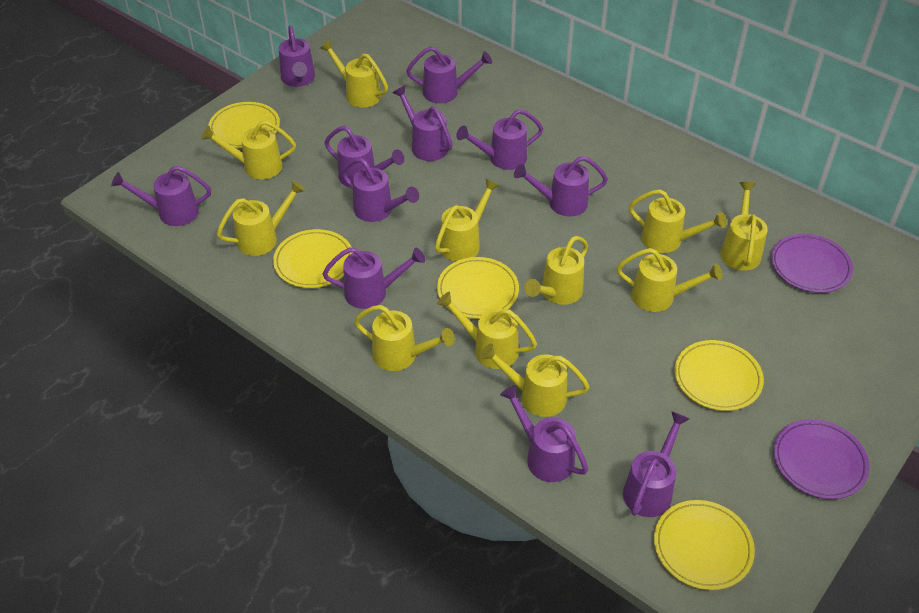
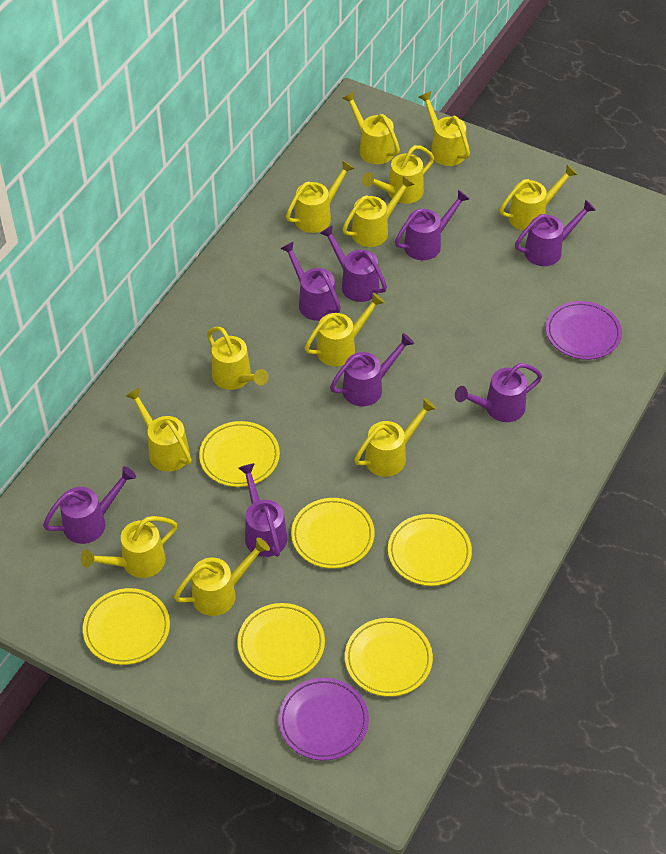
purple watering can: [111,166,211,226] [279,25,315,87] [322,247,425,309] [324,126,404,188] [342,158,419,222] [393,86,453,161] [406,47,492,103] [456,109,543,170] [500,385,588,482] [514,156,608,216] [623,411,689,517] = 11 -> [43,466,136,544] [238,463,287,557] [280,241,341,321] [320,225,387,302] [330,333,414,406] [395,190,469,260] [455,363,542,422] [515,200,596,266] = 8
yellow plate: [208,102,280,148] [273,229,352,288] [437,257,519,319] [654,500,755,590] [674,340,764,411] = 5 -> [83,588,170,665] [199,421,280,487] [237,603,325,681] [291,498,375,569] [345,618,433,697] [388,514,472,586] = 6
yellow watering can: [201,120,296,180] [217,180,305,256] [320,40,388,108] [354,305,455,371] [435,179,499,262] [437,291,537,369] [480,343,590,417] [524,236,588,305] [616,248,723,312] [629,189,727,253] [720,182,768,271] = 11 -> [81,516,177,578] [125,388,192,472] [174,537,270,616] [207,327,268,390] [286,160,355,233] [305,293,385,366] [342,92,400,164] [342,176,415,247] [354,398,437,477] [362,145,434,204] [419,91,470,166] [500,164,578,231] = 12

